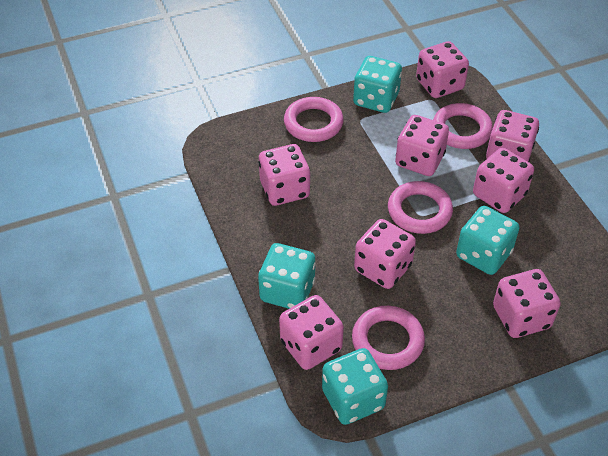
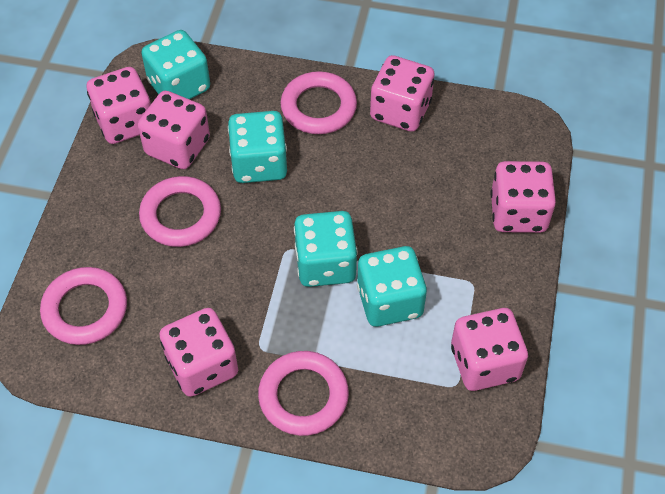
pink dice: [258,144,310,206] [279,295,344,370] [354,219,416,289] [395,115,449,176] [416,41,469,98] [473,148,534,213] [486,110,539,162] [493,269,561,338] = 8 -> [87,67,151,144] [138,91,210,169] [159,308,238,397] [370,55,435,132] [451,308,528,391] [491,161,556,233] = 6

